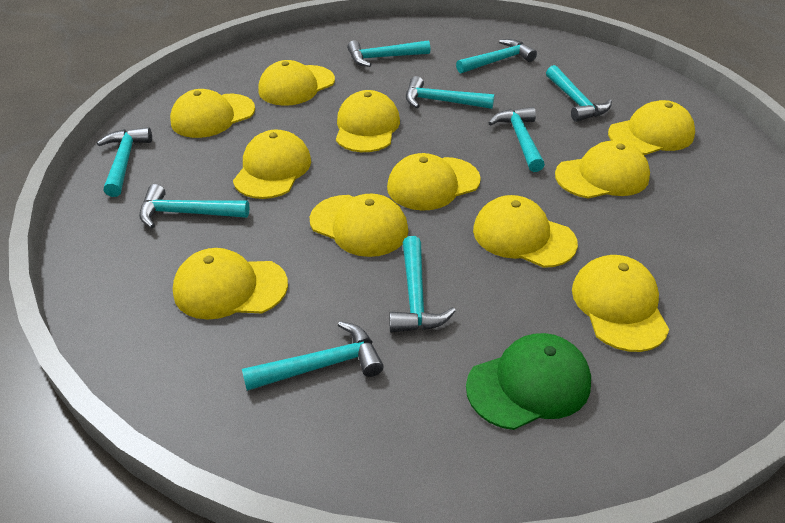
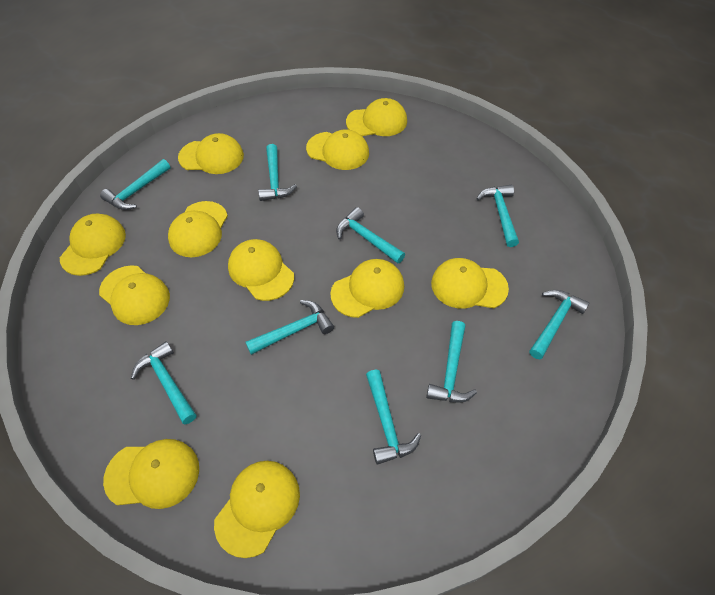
green cap: [466,333,591,430] = 1 -> none = 0

